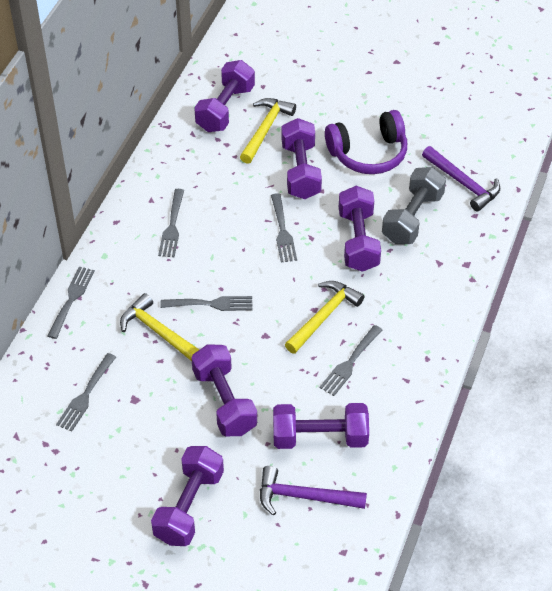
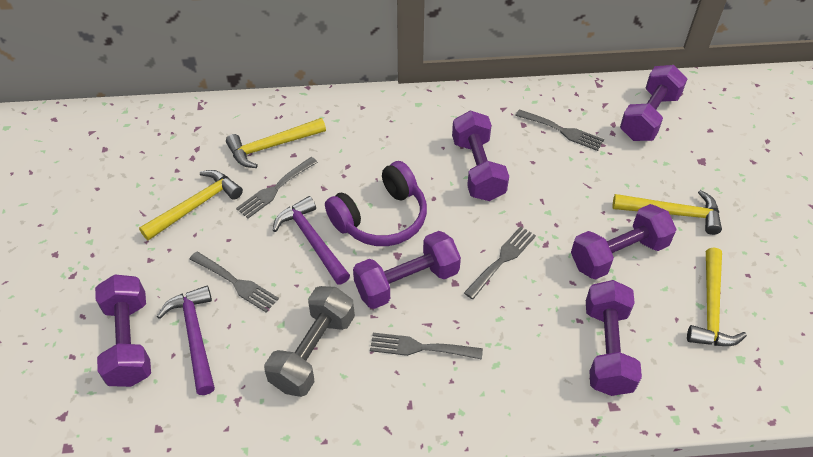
grey fork: [47,266,95,339] [56,353,116,432] [158,189,184,257] [160,296,252,311] [271,193,297,263] [319,325,382,396] = 6 -> [190,251,279,312] [236,157,318,218] [370,333,483,360] [464,226,536,299] [515,109,604,151] = 5
yellow hammer: [120,293,199,361] [240,98,296,164] [285,281,364,354] = 3 -> [139,170,243,241] [226,118,326,168] [613,190,722,235] [687,248,747,346] = 4

